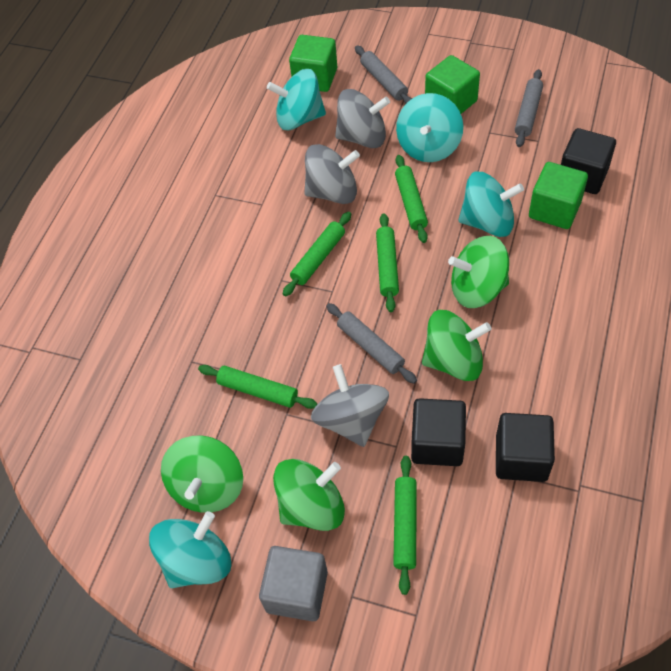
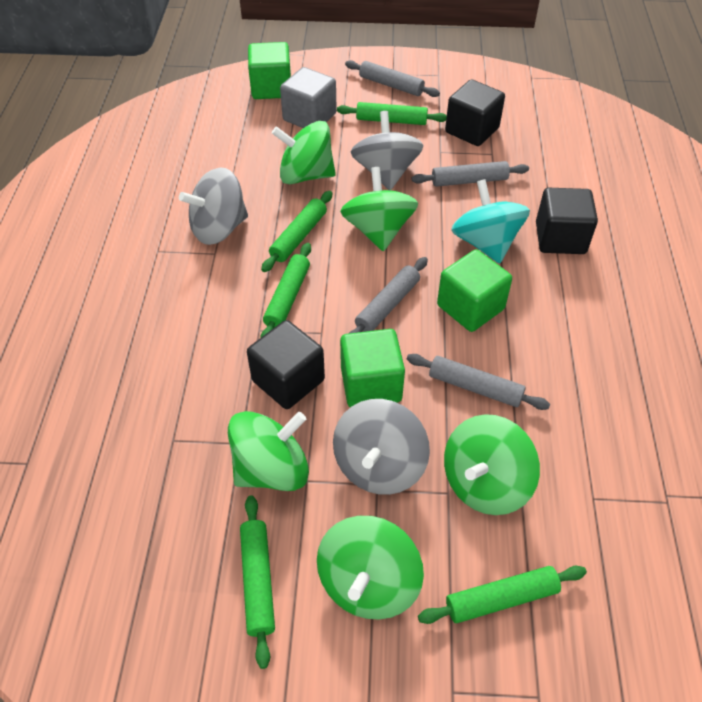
green spinning top: [161,436,243,513] [273,459,345,531] [422,310,491,381] [448,236,509,308] = 4 -> [228,411,309,491] [272,121,336,185] [317,516,424,620] [340,167,418,251] [444,414,540,515] = 5
grey rolling pin: [326,303,417,384] [355,46,412,104] [515,69,543,147] = 3 -> [345,60,440,97] [348,257,428,334] [407,354,550,410] [412,161,529,187] = 4
turquoise spinning top: [149,511,231,588] [267,69,326,130] [396,93,463,162] [459,172,524,237] = 4 -> [451,179,530,264] = 1

